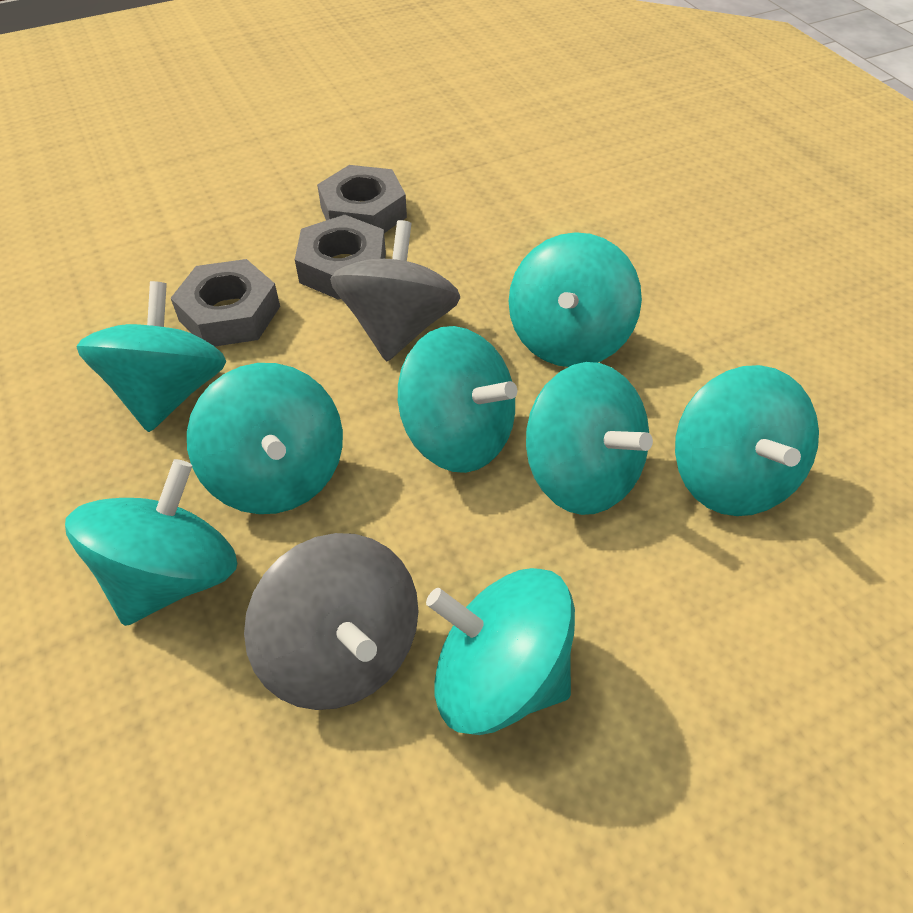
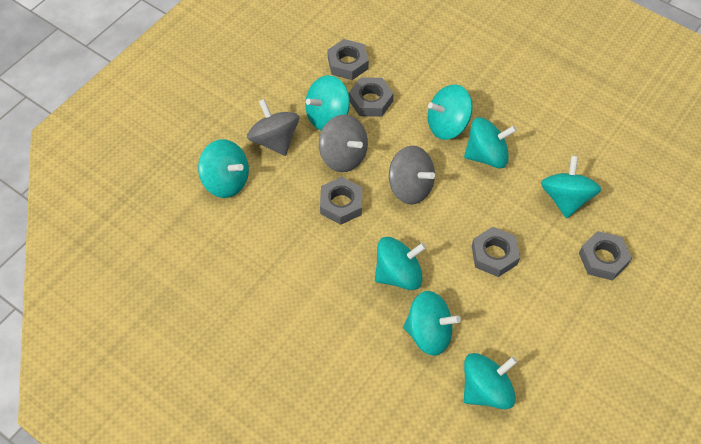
grey nut: [171,259,280,346] [295,215,386,300] [317,165,407,233] = 3 -> [320,177,362,225] [327,39,369,80] [349,77,394,117] [472,227,520,277] [579,231,632,281] = 5
grey spinning top: [244,533,419,710] [330,220,460,361] = 2 -> [247,99,299,156] [319,115,368,172] [389,146,435,204] = 3

